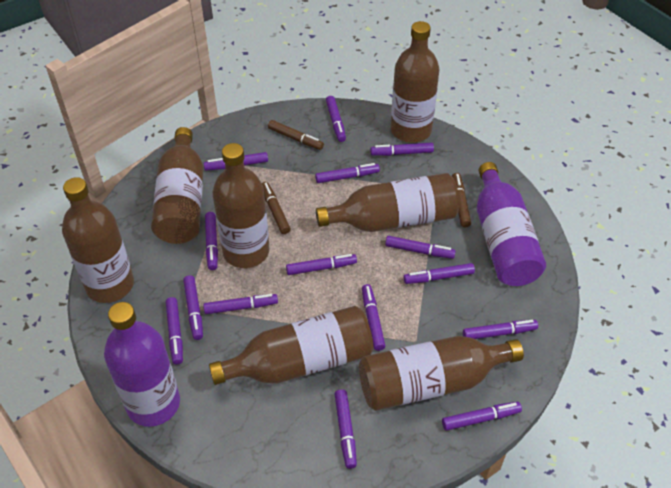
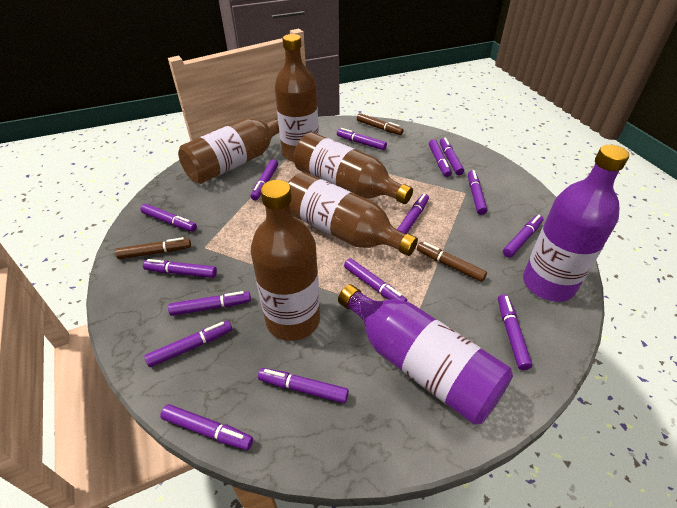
brown bottle: [62,177,134,303] [151,127,203,244] [209,306,373,385] [212,143,270,268] [316,173,460,232] [359,336,524,411] [391,21,440,143] = 7 -> [178,118,279,184] [251,180,320,341] [275,34,319,162] [288,172,418,256] [294,132,413,204] = 5

